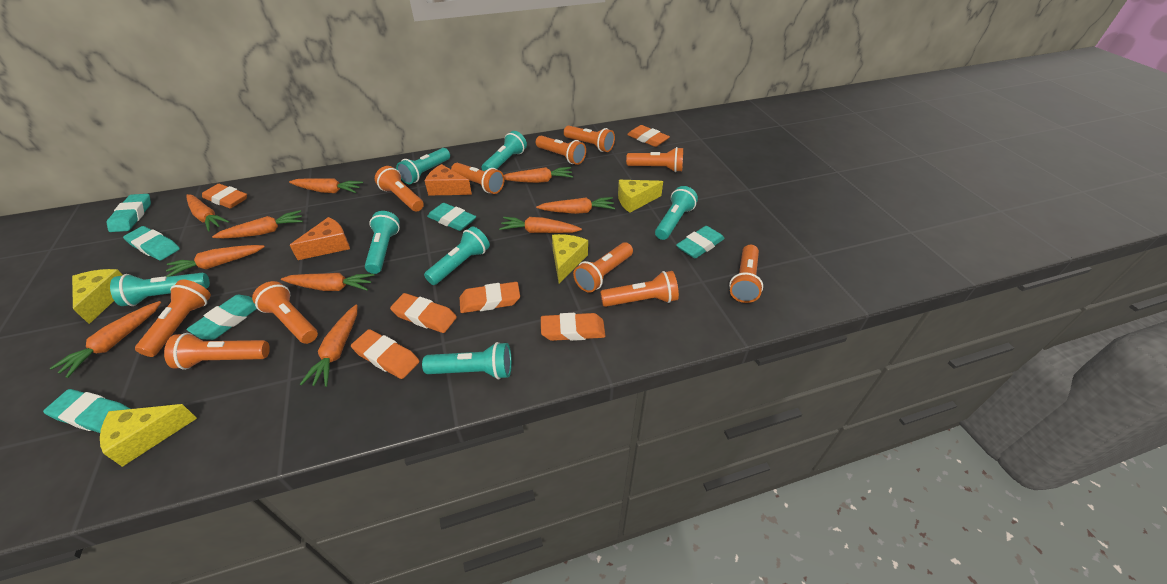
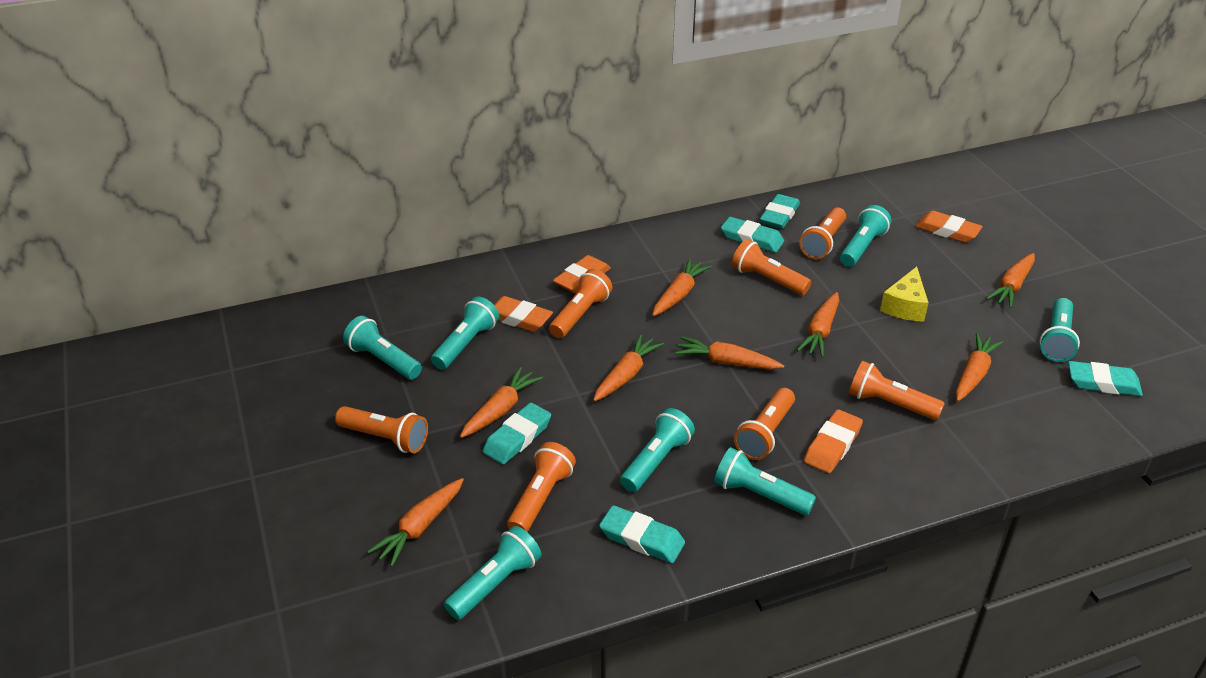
orange carrot: [50,301,161,378] [166,245,265,277] [186,194,229,232] [212,210,303,238] [281,273,375,291] [289,178,363,193] [300,304,357,387] [499,217,582,233] [504,167,573,183] [536,197,615,214] = 10 -> [367,478,464,567] [460,367,543,438] [593,334,664,402] [652,258,712,316] [675,336,784,369] [797,292,839,358] [956,333,1003,401] [986,253,1035,308] = 8
orange cheese: [290,217,350,260] [425,164,472,195] = 2 -> none = 0
orange eraser: [202,184,247,208] [351,329,419,379] [390,293,457,333] [460,282,520,313] [541,313,605,341] [627,125,670,147] = 6 -> [494,296,553,332] [553,255,611,294] [804,409,863,473] [915,211,982,243] = 4
orange flashlight: [135,279,211,357] [164,333,270,370] [252,281,318,344] [375,166,424,211] [451,163,504,194] [536,136,586,165] [564,126,615,152] [573,242,633,293] [600,271,679,307] [626,147,683,172] [729,245,763,303] = 11 -> [335,406,428,453] [507,442,576,532] [549,269,612,338] [732,239,811,295] [734,388,795,460] [799,207,846,259] [849,361,945,420] = 7
turquoise eraser: [43,389,130,433] [107,194,151,232] [123,226,180,260] [186,295,257,340] [427,203,476,231] [676,226,725,258] = 6 -> [483,403,551,465] [599,505,685,563] [721,217,784,253] [760,194,800,229] [1068,361,1143,396] = 5
yellow cheese: [72,269,122,324] [100,404,197,467] [552,234,588,283] [618,180,663,213] = 4 -> [880,267,929,322] = 1

